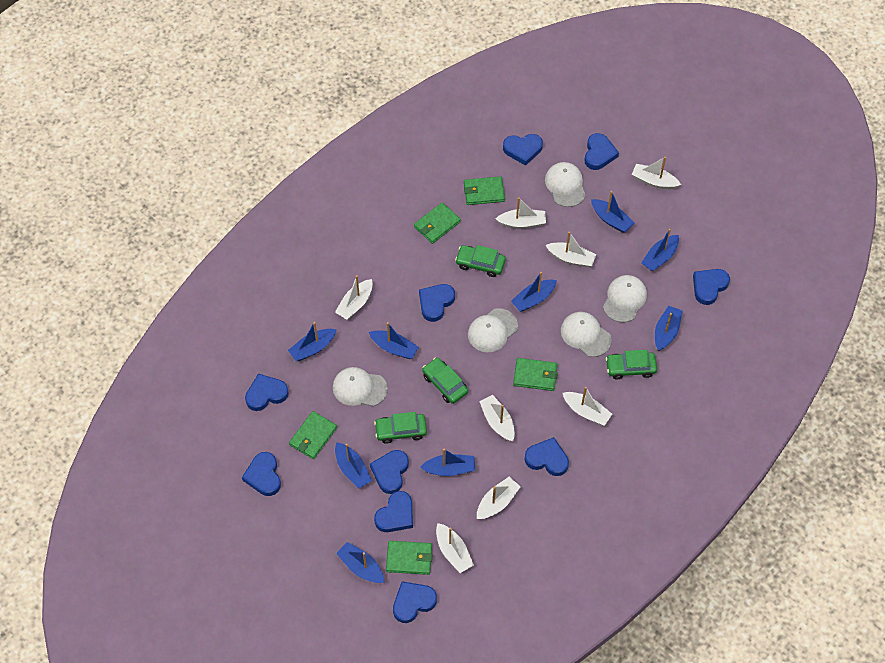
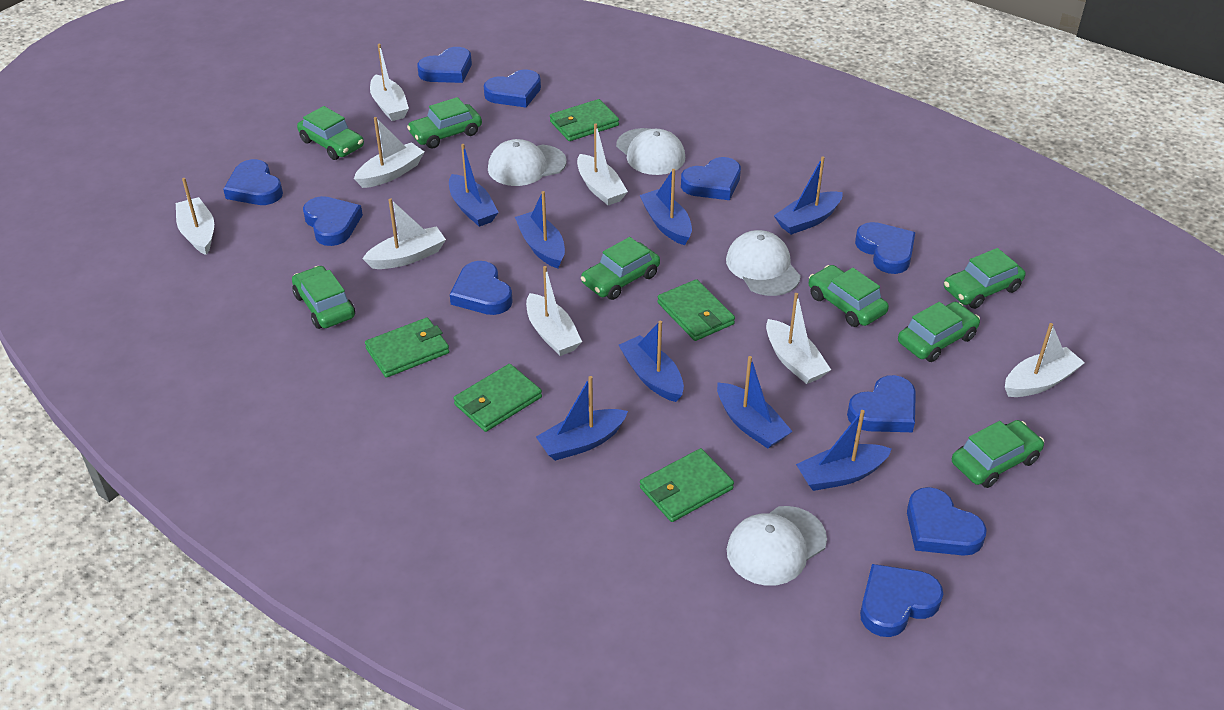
blue boat: [288,322,337,361] [335,442,372,489] [336,542,384,583] [369,322,419,359] [420,449,476,476] [511,272,557,312] [591,191,634,233] [641,229,679,271] [655,306,682,351] = 9 -> [449,144,499,227] [515,191,565,268] [536,376,628,461] [619,321,684,402] [640,169,692,245] [717,356,793,449] [774,156,843,235] [796,410,892,491] = 8
green car: [374,412,427,444] [422,358,468,404] [455,245,506,277] [606,350,657,379] = 4 -> [292,266,355,329] [297,106,364,160] [407,97,482,149] [581,237,660,300] [809,265,889,327] [898,302,980,362] [944,248,1026,309] [952,420,1044,488] = 8
white cap: [333,367,388,406] [468,308,518,352] [545,162,586,207] [561,312,611,357] [603,275,647,322] = 5 -> [488,139,567,186] [616,128,685,175] [726,230,801,296] [727,506,827,586] = 4

